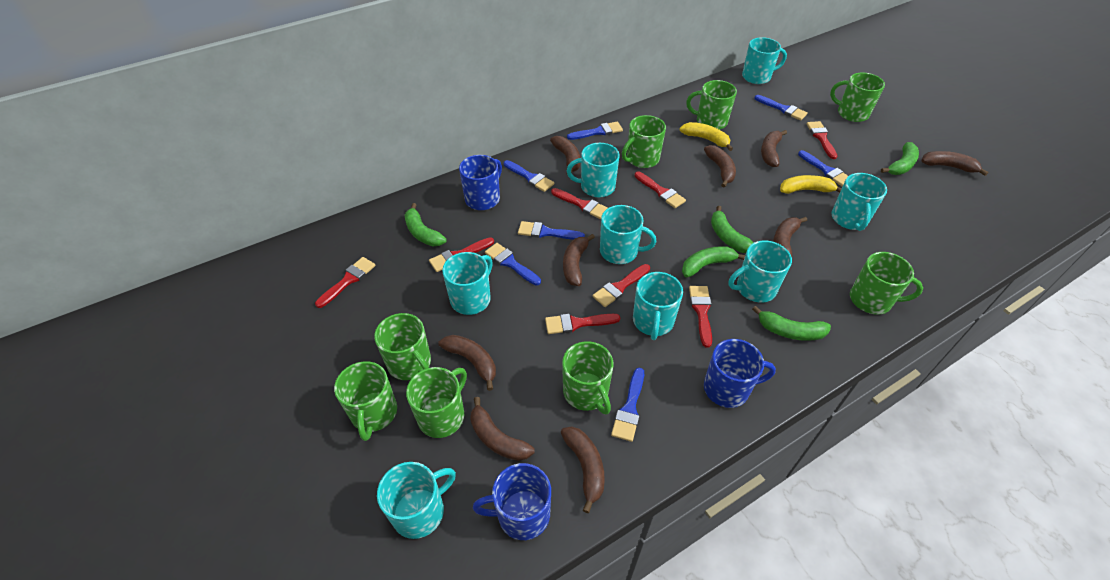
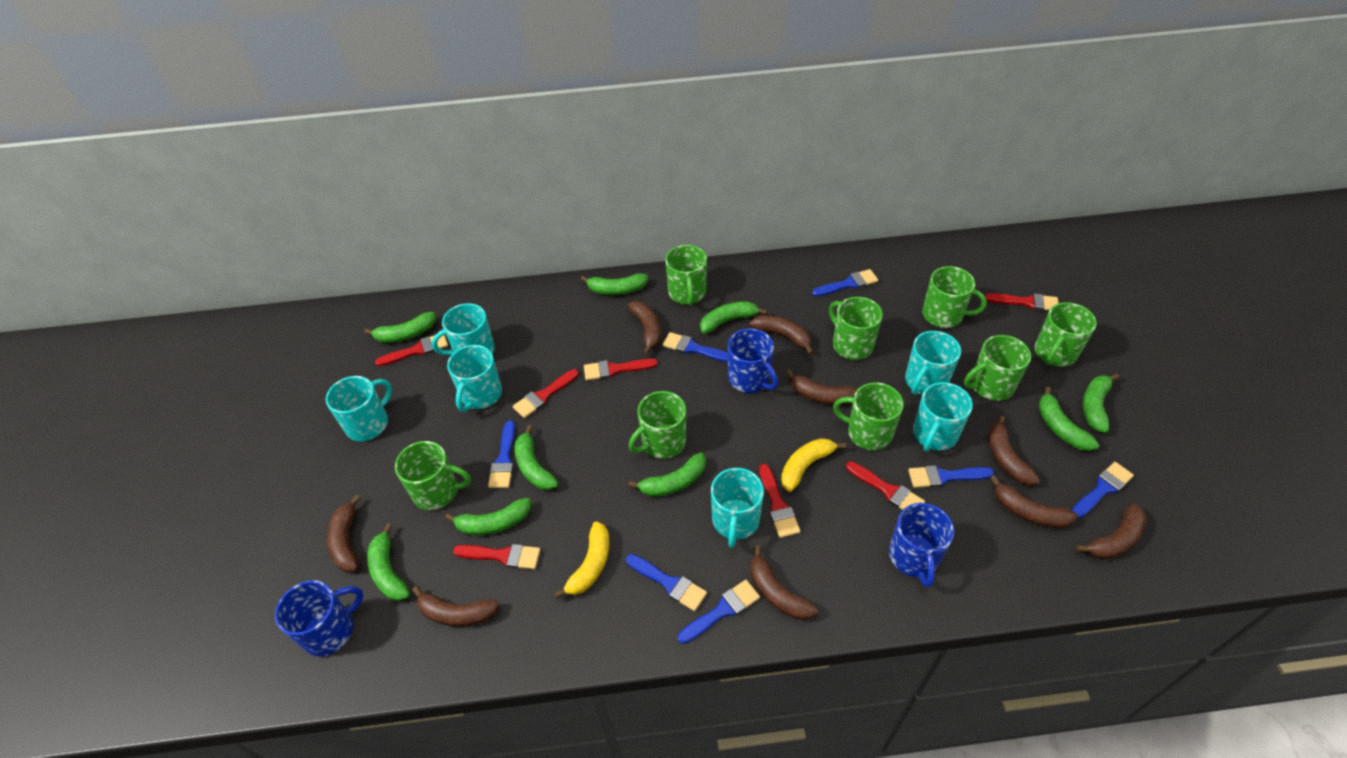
green banana: [404,203,447,246] [682,246,745,277] [711,206,754,253] [752,306,831,341] [881,142,919,175] = 5 -> [364,312,436,343] [367,523,410,601] [445,498,531,535] [515,425,558,490] [580,273,649,295] [628,453,706,497] [700,301,767,334] [1039,387,1099,451] [1083,373,1119,433] = 9
red brush: [315,257,376,308] [429,237,494,272] [545,314,620,334] [551,188,608,219] [593,264,650,307] [635,172,686,208] [689,286,712,347] [807,121,837,159] = 8 -> [375,335,448,366] [453,544,540,569] [513,369,579,418] [584,359,658,380] [759,464,800,538] [846,461,925,510] [985,293,1059,311] = 7
turquoise mug: [377,462,456,539] [442,252,493,315] [567,143,620,197] [600,205,657,264] [633,272,683,340] [728,241,792,303] [742,37,787,84] [831,173,887,231] = 8 -> [326,376,392,441] [432,303,495,355] [447,345,502,412] [711,468,764,548] [905,331,961,395] [913,382,973,452] = 6

